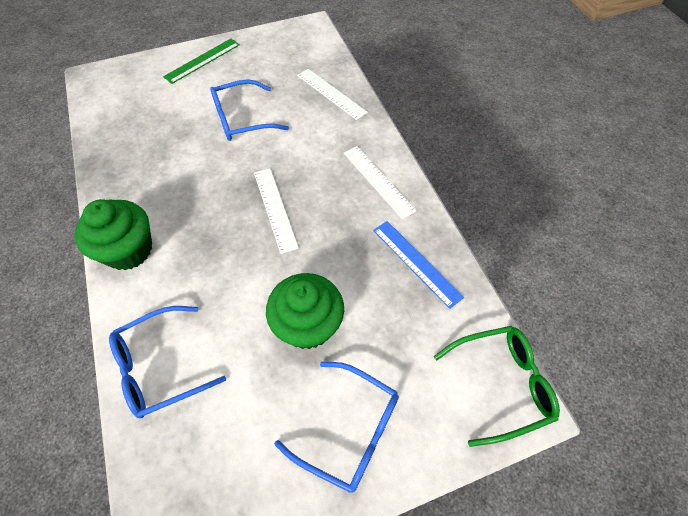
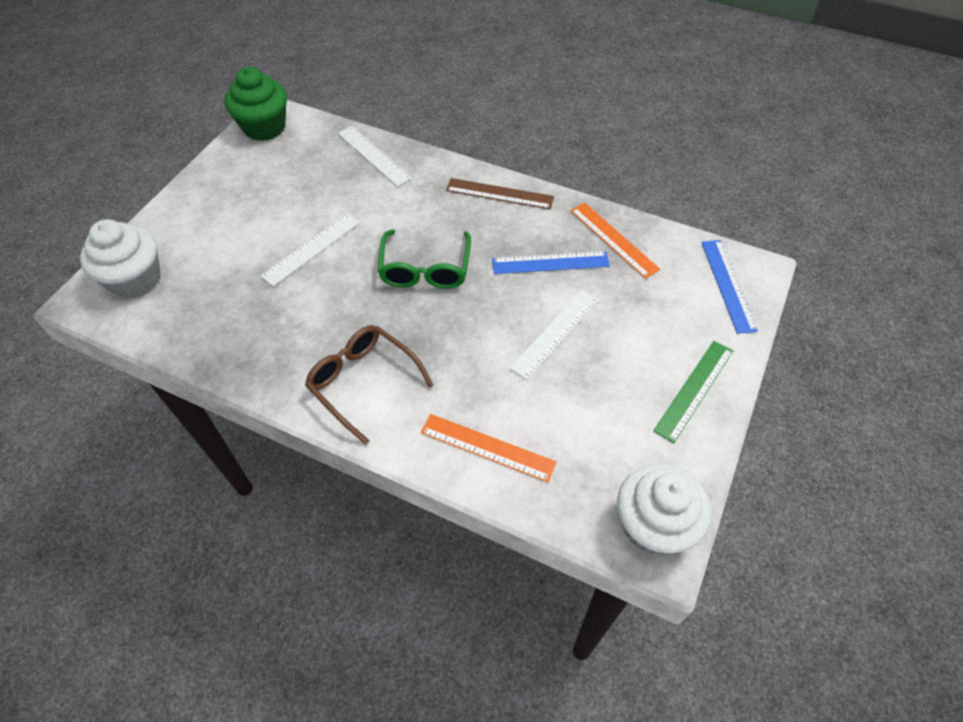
blue glasses: [109,306,226,418] [210,79,289,141] [274,362,399,493] = 3 -> none = 0
blue ruler: [373,221,464,309] = 1 -> [492,251,610,274] [701,240,758,334] = 2
brown glasses: none = 0 -> [305,325,434,445] = 1
brown ruler: none = 0 -> [446,178,554,209] = 1
green cupcake: [75,199,152,270] [266,273,344,349] = 2 -> [225,67,287,141] = 1
orange ruler: none = 0 -> [421,414,557,482] [570,202,660,279] = 2
white cupcake: none = 0 -> [80,220,161,299] [617,463,711,555] = 2

